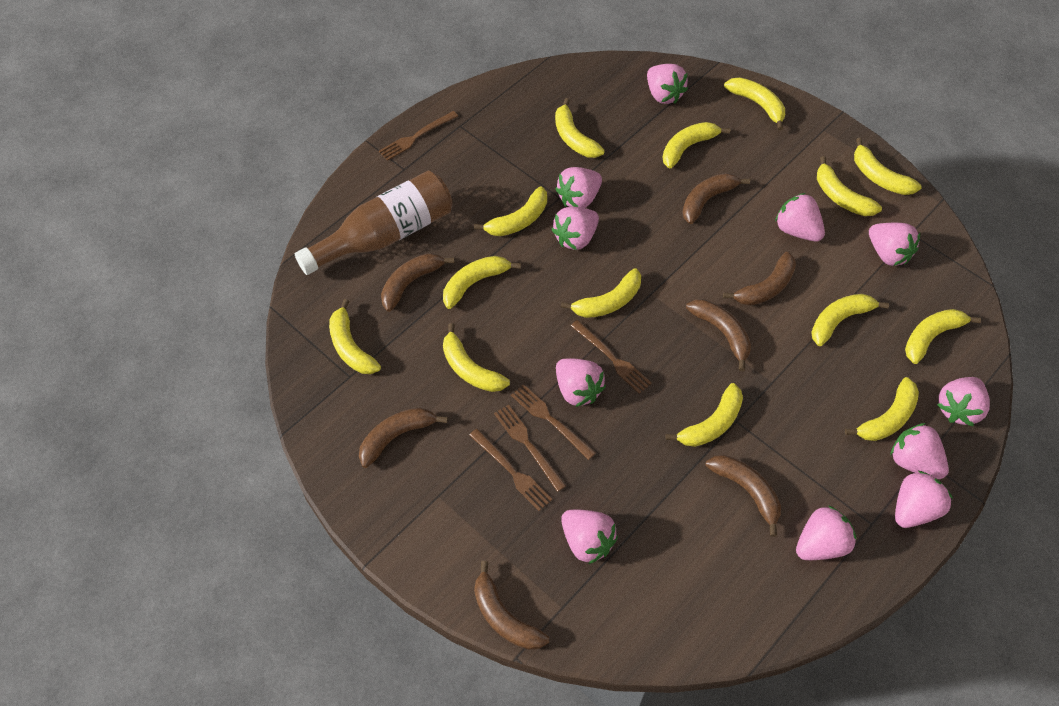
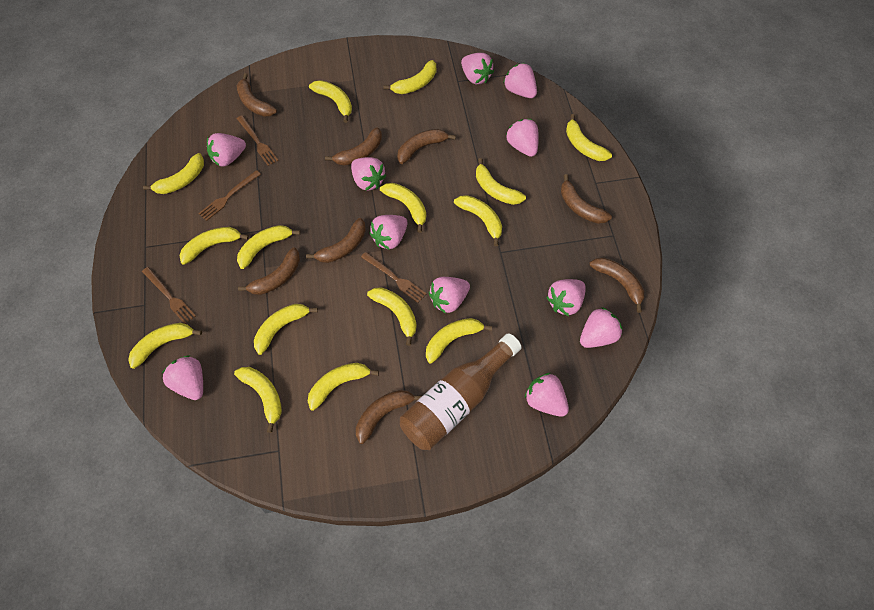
brown banana: [359,408,448,468] [381,253,454,312] [474,561,549,650] [682,173,750,224] [686,299,751,371] [706,455,781,537] [723,252,796,305] = 7 -> [237,73,277,117] [238,247,300,295] [306,218,366,263] [325,127,382,165] [356,390,422,444] [397,129,456,164] [561,174,612,224] [589,257,644,313] = 8
brown fork: [379,111,458,161] [469,429,552,511] [494,405,566,492] [511,384,596,460] [571,320,652,394] = 5 -> [142,267,196,324] [198,170,261,221] [237,115,279,166] [361,252,427,303] = 4
yellow banana: [329,299,381,374] [443,256,521,309] [443,323,510,392] [474,186,547,236] [555,98,605,158] [561,268,641,318] [663,122,730,168] [666,383,743,447] [724,77,785,131] [811,294,889,346] [817,156,882,216] [845,377,919,441] [854,138,922,195] [905,309,981,364] = 14 -> [128,323,202,369] [143,153,204,194] [180,227,249,265] [234,367,282,433] [237,225,300,269] [254,304,318,355] [308,363,379,411] [309,80,352,123] [367,287,417,346] [380,183,426,233] [383,60,436,94] [426,318,492,364] [454,195,502,246] [476,158,526,205] [566,114,612,161] = 15

